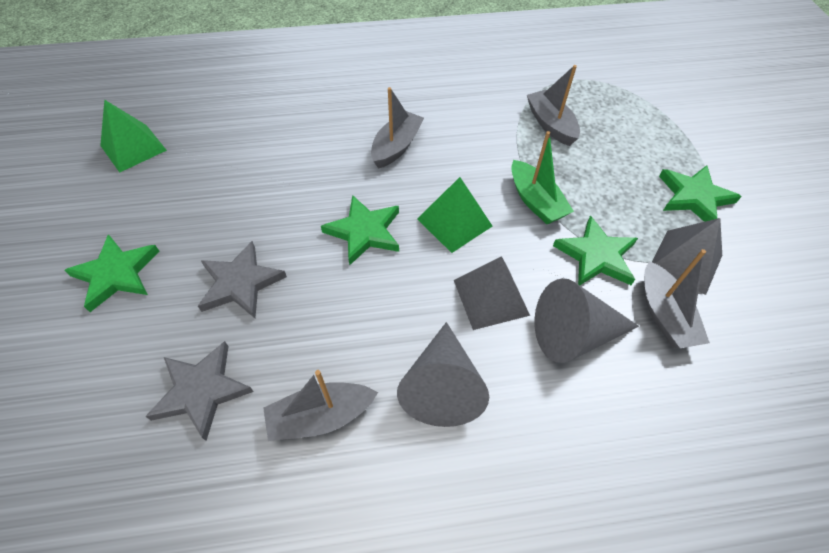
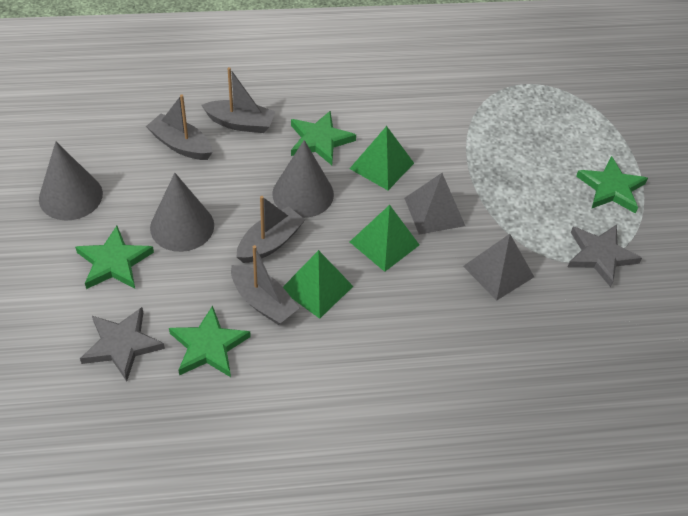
green boat: [511,131,574,224] = 1 -> none = 0
green pyramid: [100,99,167,173] [417,177,492,253] = 2 -> [283,250,353,319] [349,126,414,190] [350,205,419,272] = 3
grey cone: [397,322,489,427] [535,278,639,363] = 2 -> [39,141,103,221] [150,173,214,252] [272,140,334,218] = 3

